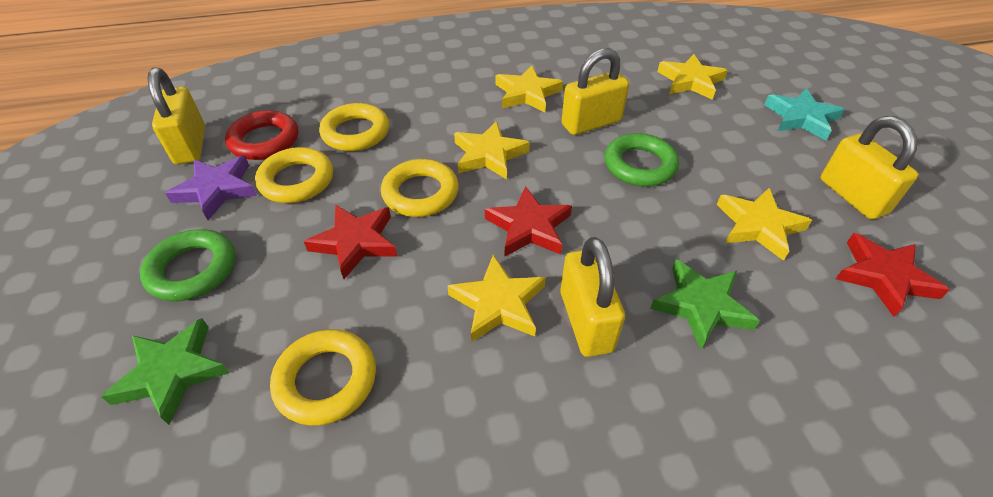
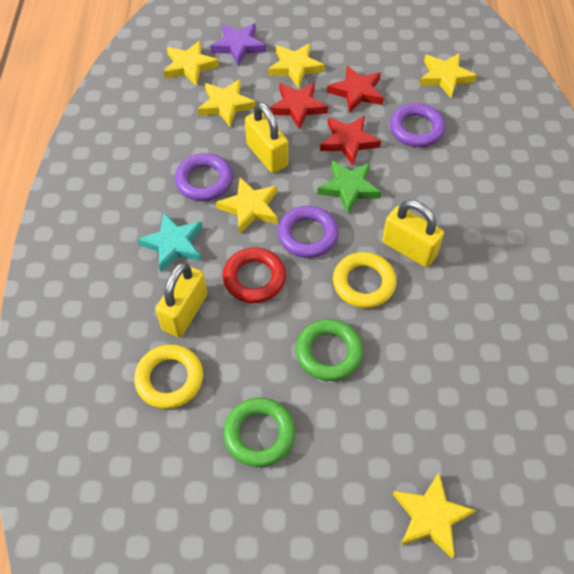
green star: [101,318,230,425] [650,259,760,350] = 2 -> [317,161,381,214] = 1
purple ring: none = 0 -> [175,153,233,201] [278,206,339,258] [390,103,445,147] = 3
yellow padlock: [147,67,205,165] [560,237,625,357] [562,48,629,135] [821,116,918,219] = 4 -> [156,262,207,337] [245,102,288,173] [382,200,444,267] = 3
yellow ring: [255,147,333,203] [270,329,376,426] [319,103,389,151] [381,159,459,217] = 4 -> [134,344,203,409] [333,252,397,308] = 2
yellow star: [447,255,546,342] [454,121,530,179] [496,65,563,112] [657,54,728,100] [717,188,812,261] = 5 -> [163,41,219,86] [198,79,256,127] [216,178,277,234] [268,43,325,88] [393,473,476,558] [419,53,477,98] = 6

